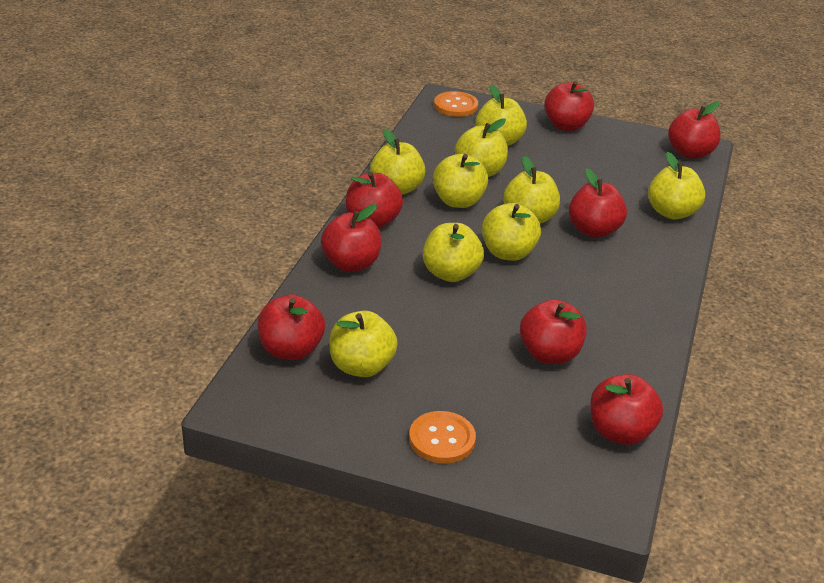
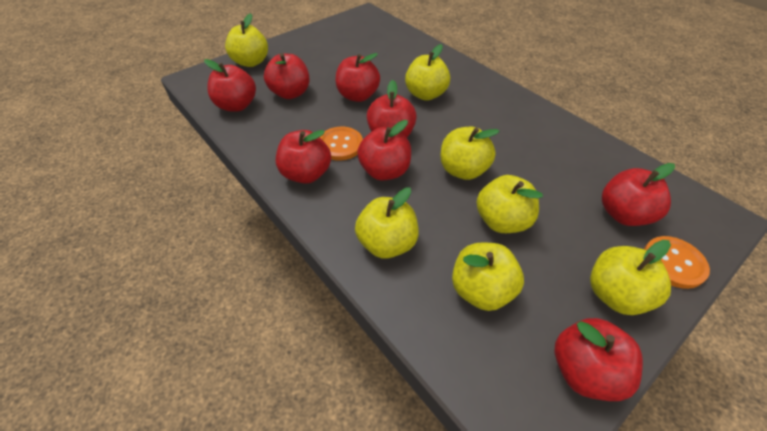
yellow apple: [329,311,398,377] [370,129,426,195] [423,223,484,282] [433,154,488,208] [455,118,508,177] [476,85,527,146] [482,203,541,261] [503,156,560,224] [648,152,705,220] = 9 -> [225,13,268,67] [355,187,419,259] [405,44,450,101] [440,127,499,180] [452,243,524,311] [477,175,543,233] [590,240,671,315] = 7

